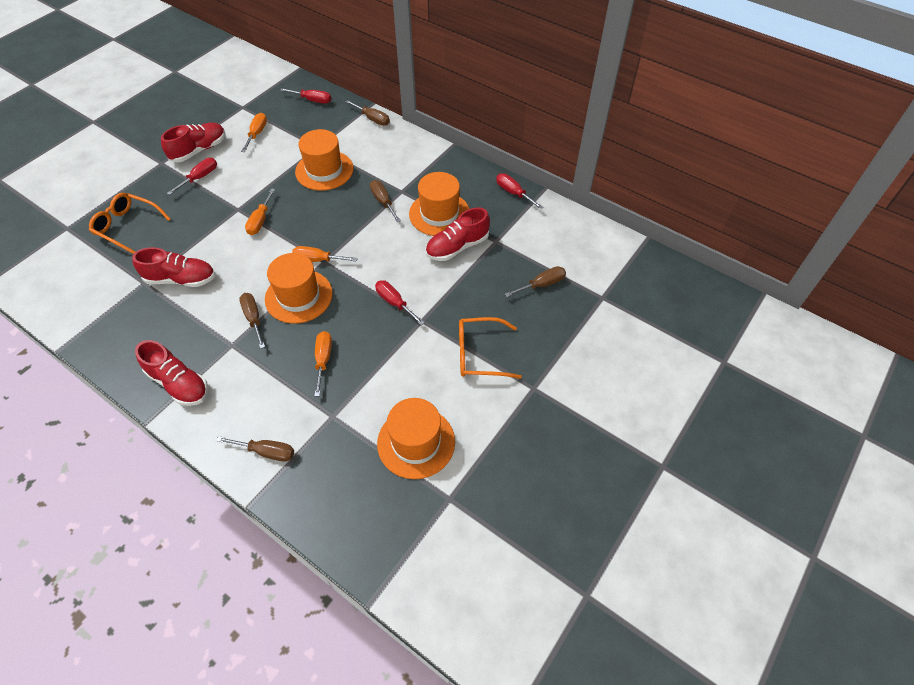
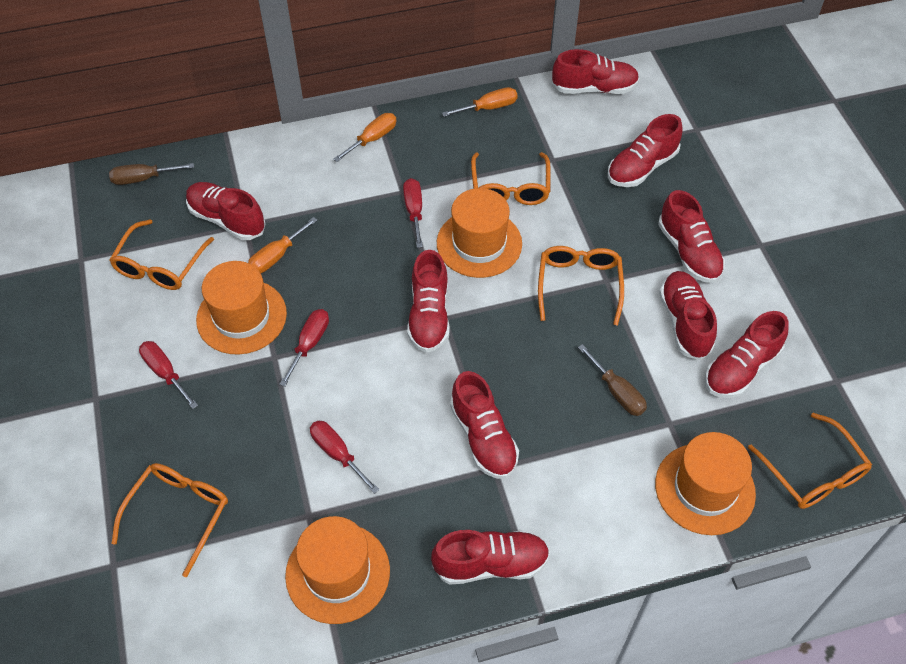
brown screwdriver: [216,436,294,461] [239,293,265,349] [346,100,390,126] [370,180,401,222] [505,266,566,297] = 5 -> [109,163,194,185] [578,344,647,416] = 2
orange glasses: [89,193,171,254] [459,317,522,379] = 2 -> [109,219,214,290] [111,463,228,577] [471,152,551,205] [538,246,624,326] [748,413,872,509] = 5
orange screwdriver: [241,113,267,152] [245,188,275,235] [292,246,358,262] [314,331,332,396] = 4 -> [248,217,318,273] [333,113,396,162] [442,87,518,117] = 3
red shoe: [132,247,215,287] [135,340,208,406] [161,123,226,162] [425,208,490,261] = 4 -> [186,182,266,240] [407,250,450,353] [431,530,550,585] [450,371,519,479] [552,49,639,94] [608,114,683,187] [658,190,725,283] [659,271,717,360] [705,311,789,398] = 9

